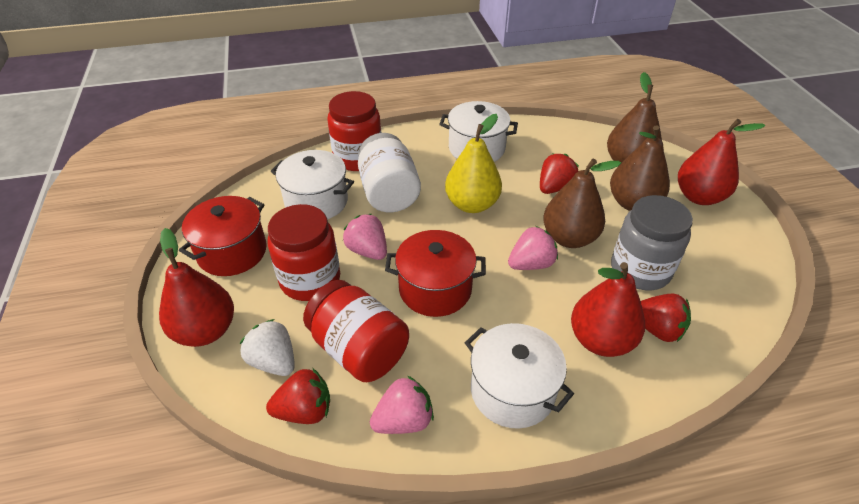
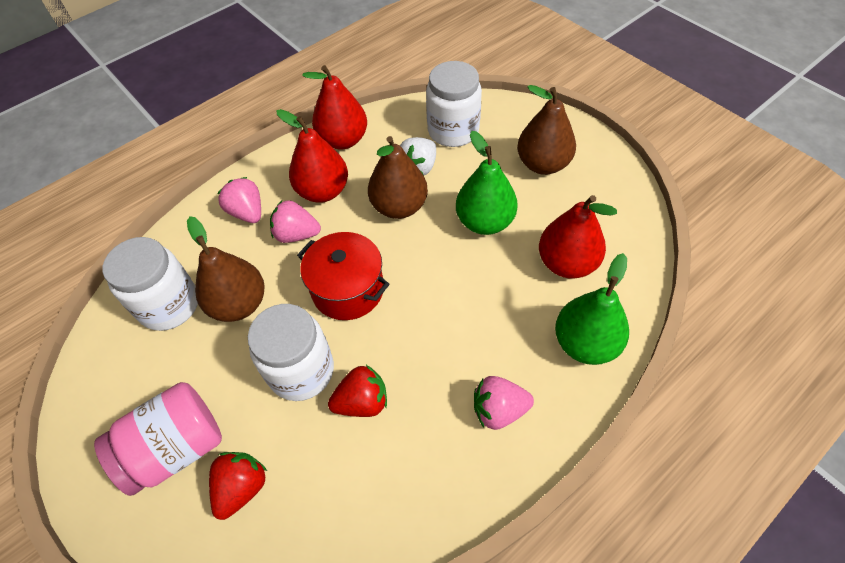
green pear: none = 0 -> [456,131,518,235] [555,253,629,365] = 2
grey jar: [611,195,693,290] = 1 -> none = 0
pink jar: none = 0 -> [94,382,222,496] = 1
red jar: [268,204,340,301] [303,280,409,382] [327,91,381,171] = 3 -> none = 0
red pot: [179,196,267,276] [385,230,486,317] = 2 -> [297,232,390,320] = 1
red strawberry: [266,369,330,424] [540,154,579,194] [641,294,691,342] = 3 -> [209,452,267,520] [328,365,387,417] = 2
white jar: [358,133,421,212] = 1 -> [103,237,198,331] [248,304,334,401] [426,61,482,147] = 3
white pot: [271,150,354,219] [439,101,518,162] [465,323,574,429] = 3 -> none = 0
yellow pear: [445,114,502,213] = 1 -> none = 0

